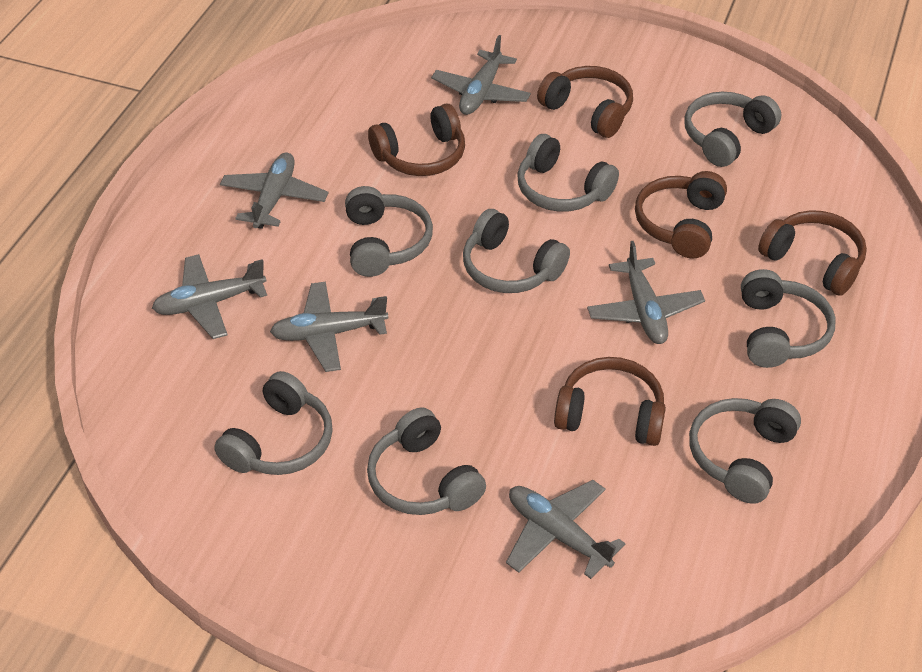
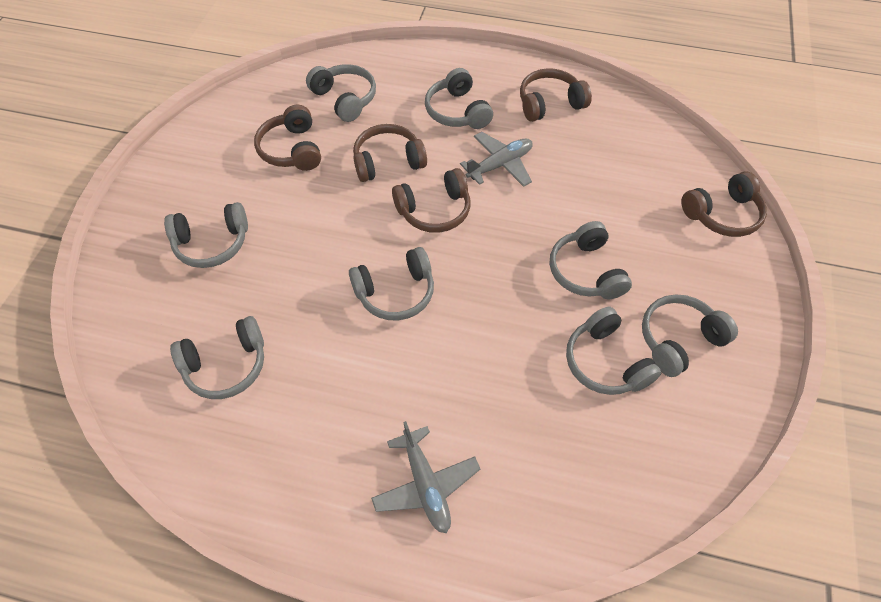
grey plane: [152,254,267,339] [220,152,328,229] [270,282,389,372] [431,35,531,115] [506,480,625,579] [587,241,705,344] = 6 -> [371,421,480,533] [460,132,533,187] = 2

